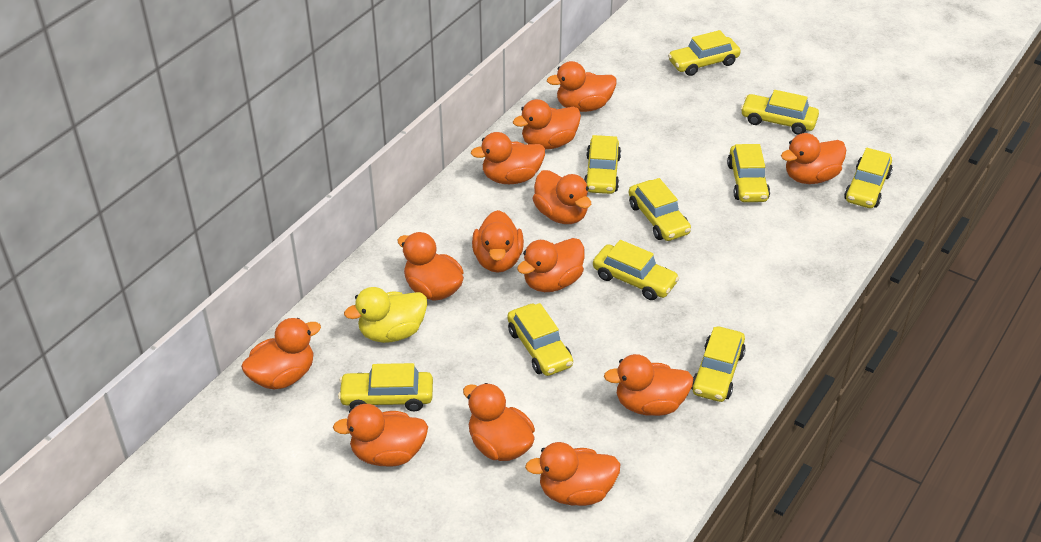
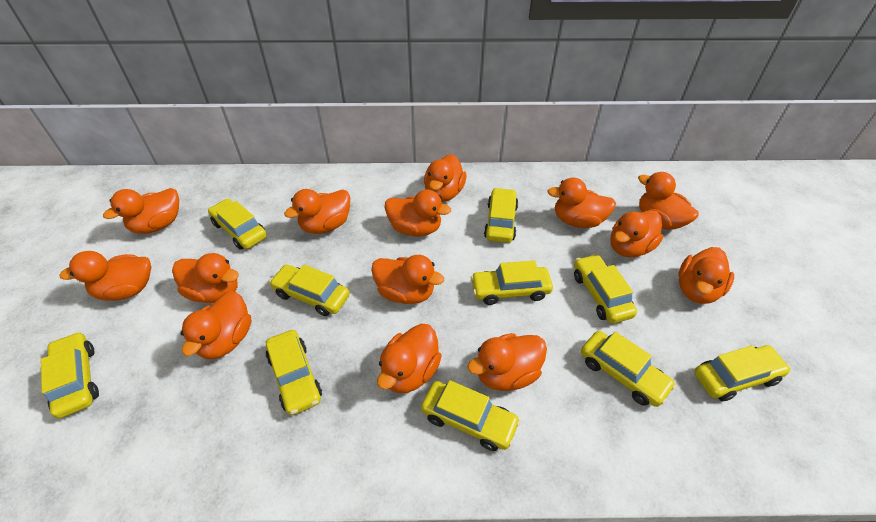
orange duck: [241,318,321,390] [333,404,428,467] [397,232,464,301] [463,383,535,461] [471,132,545,184] [472,210,524,273] [513,99,581,149] [517,238,585,292] [525,442,620,506] [532,170,591,224] [547,61,616,112] [604,354,693,416] [781,133,846,184] = 13 -> [59,251,151,301] [103,188,179,234] [172,253,239,303] [181,291,251,359] [284,189,350,234] [371,255,444,304] [377,324,442,393] [384,189,451,236] [424,154,466,202] [467,333,547,391] [547,178,616,228] [611,210,663,257] [638,172,699,230] [678,247,734,304] = 14
yellow duck: [344,287,428,343] = 1 -> none = 0

